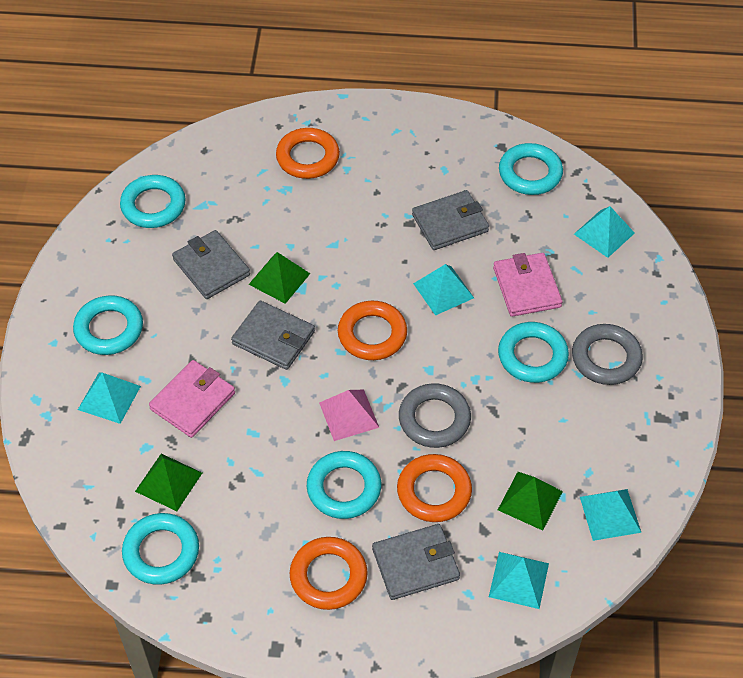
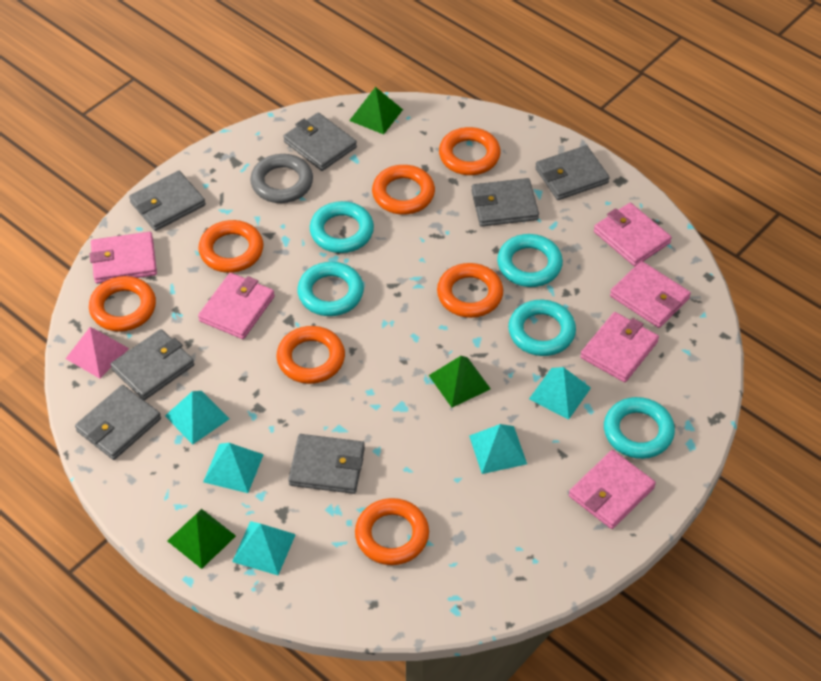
grey ring: [399,383,471,448] [572,324,643,385] = 2 -> [250,154,313,203] = 1
grey wallet: [172,230,250,299] [231,301,315,370] [372,524,460,600] [412,190,489,250] = 4 -> [75,385,161,460] [111,329,194,400] [129,171,206,231] [283,112,357,171] [288,434,365,494] [471,178,539,227] [535,145,610,200] = 7
orange ring: [276,128,340,179] [290,537,368,610] [338,301,407,360] [397,454,472,522] = 4 -> [89,276,156,332] [198,220,263,273] [277,326,345,384] [355,498,429,565] [372,165,435,214] [437,263,503,318] [439,127,501,175] = 7
pink wallet: [149,360,235,438] [493,253,563,317] = 2 -> [90,232,157,284] [198,273,275,339] [569,450,656,529] [580,312,659,382] [594,203,672,266] [610,261,691,328] = 6
turquoise ring: [73,295,143,355] [120,175,186,228] [122,513,199,585] [307,451,381,519] [498,322,569,383] [499,143,563,195] = 6 -> [297,262,364,316] [310,201,374,253] [497,234,563,287] [508,300,576,356] [604,397,675,459] = 5

